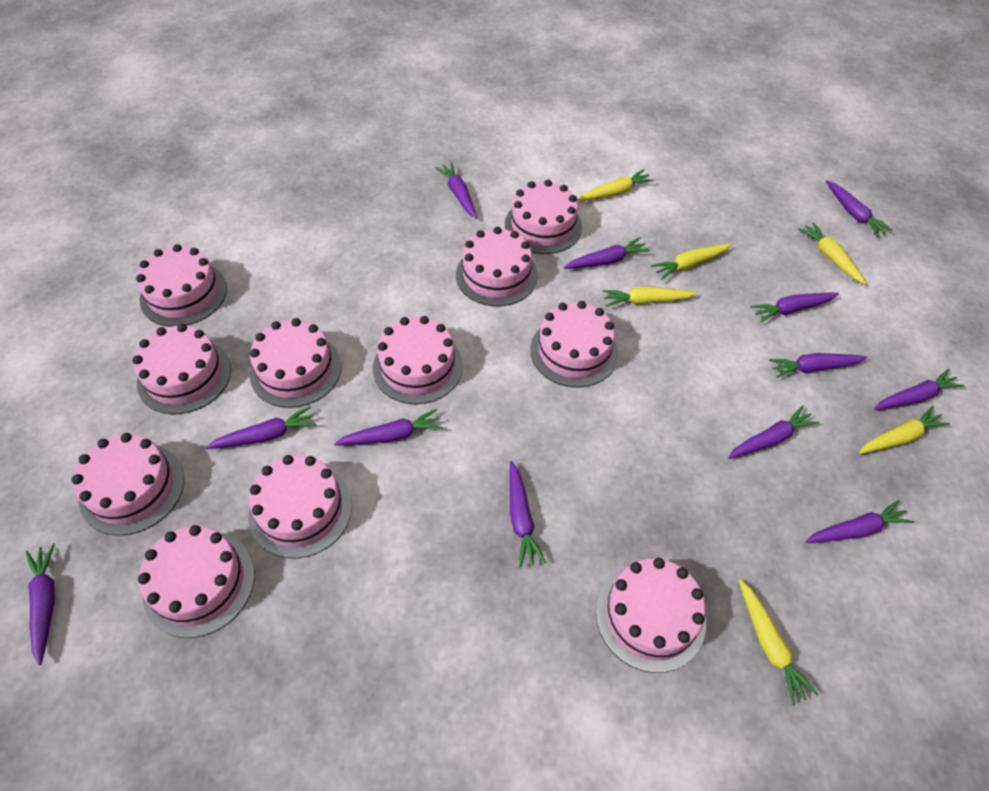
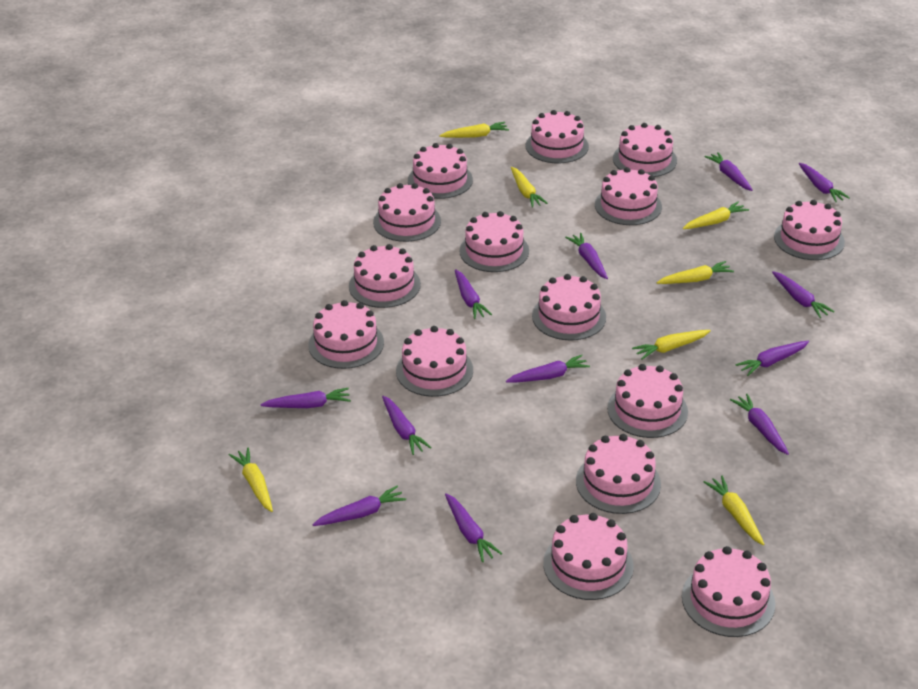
pink cake: [72,433,184,536] [133,324,231,414] [136,244,227,327] [138,525,255,638] [249,455,352,558] [250,318,341,408] [373,316,463,404] [456,227,538,306] [505,180,582,254] [530,301,618,388] [596,558,706,673] = 11 -> [308,300,384,369] [349,244,421,308] [373,183,441,242] [396,326,473,397] [408,143,473,199] [459,211,529,272] [526,110,589,163] [532,274,606,341] [543,513,634,600] [576,434,661,514] [595,167,662,225] [607,364,688,438] [613,123,677,177] [682,546,775,637] [774,200,845,260] = 15
yellow carrot: [578,169,654,201] [603,287,697,307] [651,244,732,280] [739,579,819,705] [798,222,867,285] [859,406,950,454] = 6 -> [229,447,273,512] [439,122,509,138] [511,167,548,208] [632,330,711,360] [657,261,734,284] [683,201,749,229] [704,475,764,545] = 7

